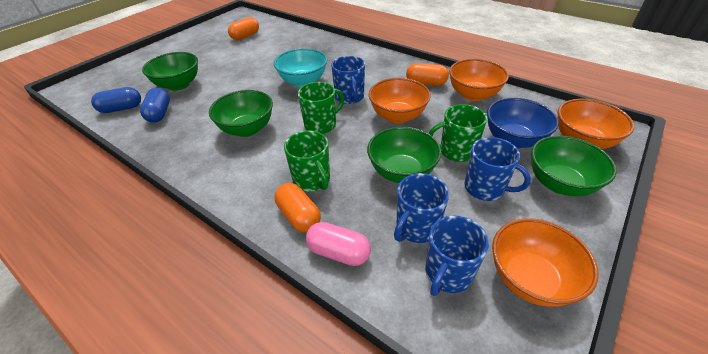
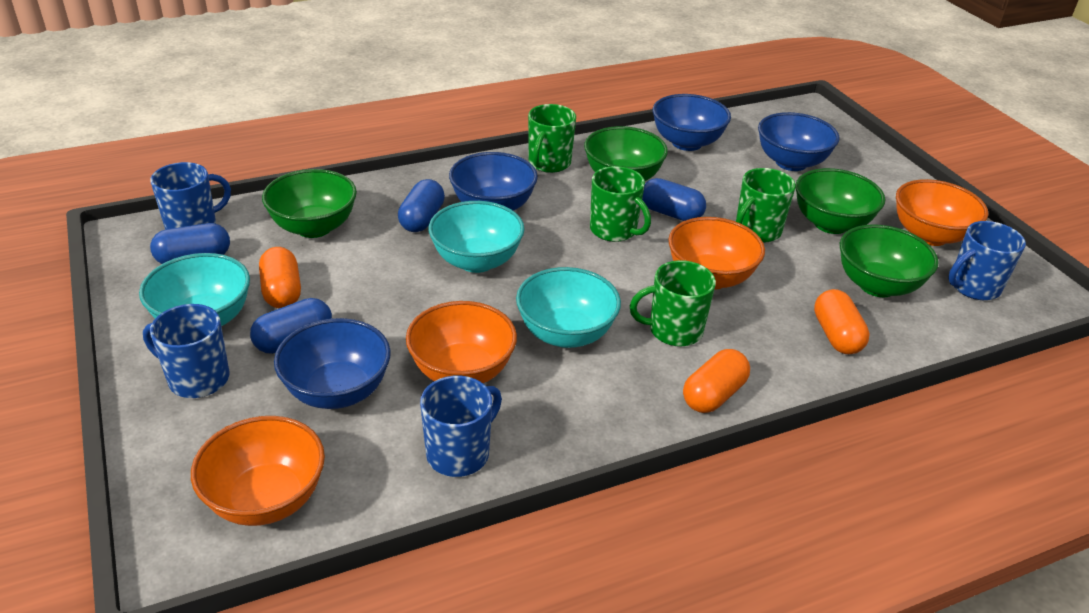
blue bowl: [487,98,559,148] = 1 -> [274,318,391,409] [449,152,538,211] [653,94,731,151] [758,112,840,171] = 4
blue capsule: [91,87,141,113] [140,88,170,123] = 2 -> [150,223,230,264] [250,298,332,354] [398,179,445,232] [642,178,706,221] = 4
green mug: [284,130,330,192] [298,82,344,134] [429,104,487,162] = 3 -> [528,104,576,173] [590,166,651,242] [630,260,716,346] [736,168,796,243] = 4
pink capsule: [306,222,371,266] = 1 -> none = 0
turquoise bowl: [274,48,327,87] = 1 -> [139,253,250,326] [429,201,525,273] [516,267,621,348] = 3

